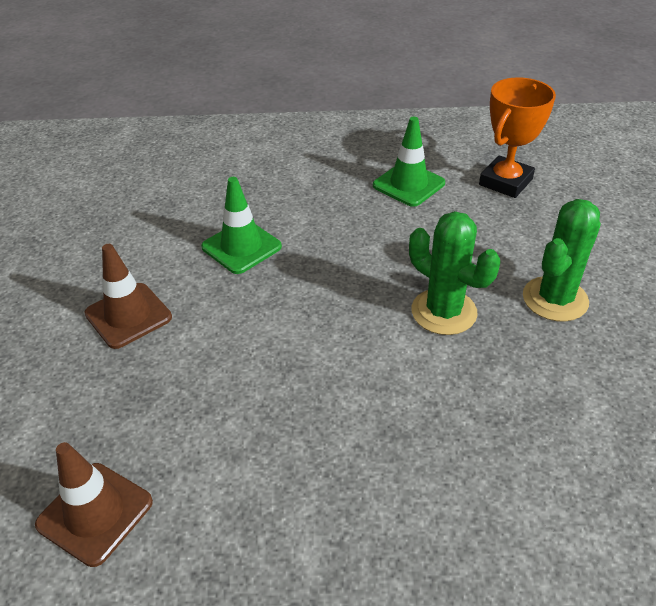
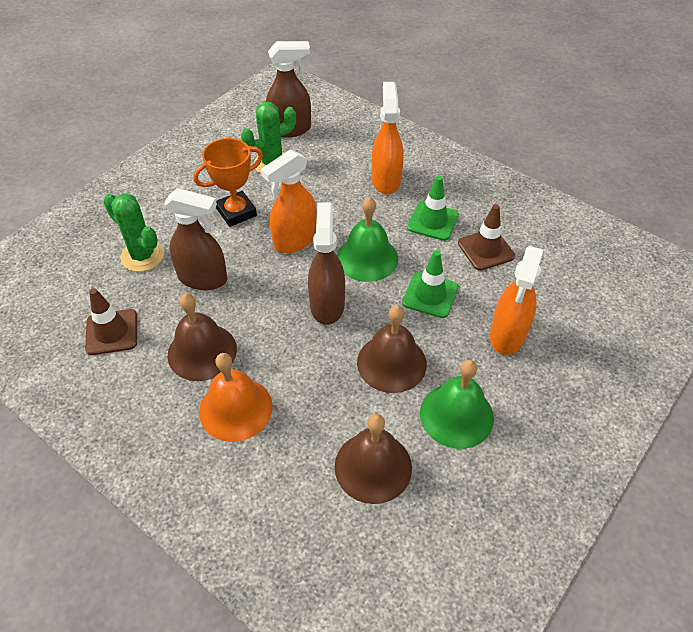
brown bell: none = 0 -> [167,294,237,381] [335,414,412,504] [357,305,427,393] = 3
brown spray bottle: none = 0 -> [164,188,228,290] [266,41,311,138] [308,203,345,325] = 3
green bell: none = 0 -> [337,197,398,282] [420,360,494,449] = 2
orange bell: none = 0 -> [199,353,273,442] = 1
orange spray bottle: none = 0 -> [261,149,317,253] [372,82,404,194] [490,246,543,355] = 3

